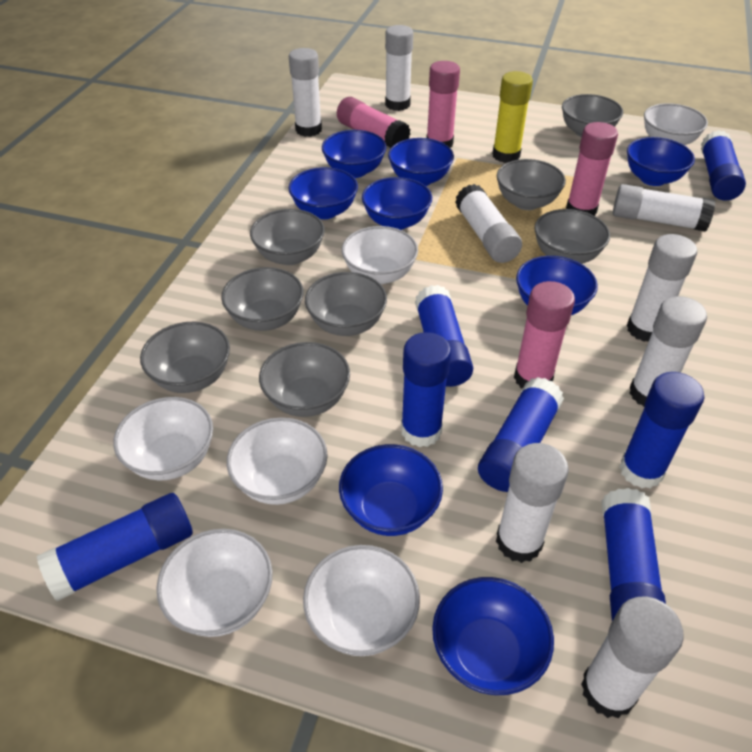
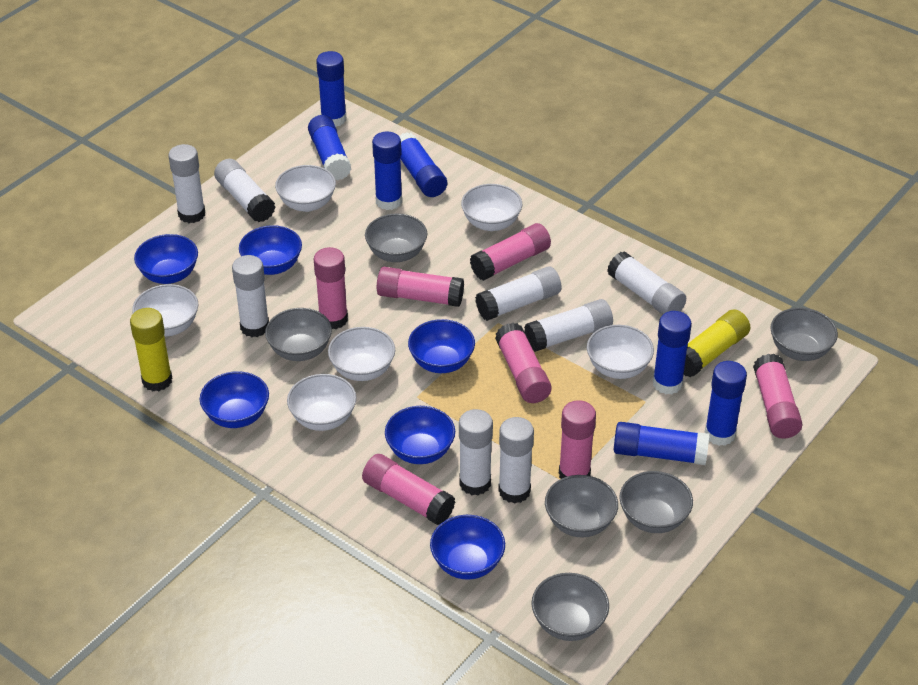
blue bowl: [289,167,358,219] [322,130,386,178] [339,444,443,536] [362,177,432,230] [388,138,454,186] [432,577,554,695] [516,256,598,315] [627,137,695,186] = 8 -> [134,234,198,284] [200,371,269,428] [239,225,302,275] [385,406,455,464] [408,319,475,373] [430,515,505,580] = 6
grey bowl: [140,322,230,393] [221,267,304,331] [250,209,325,265] [259,342,350,417] [305,272,387,336] [497,159,566,210] [535,209,610,264] [562,94,623,137] = 8 -> [265,308,332,361] [365,214,427,262] [531,573,609,641] [545,475,618,537] [619,471,693,533] [771,308,838,361] = 6
pink glue stick: [337,97,410,148] [426,61,460,148] [514,281,575,389] [566,122,618,216] = 4 -> [314,247,348,329] [362,454,455,525] [377,267,464,307] [470,223,551,281] [495,323,552,403] [559,400,596,479] [753,354,803,439] = 7
yellow glue stick: [492,71,533,163] = 1 -> [130,308,172,391] [684,309,750,377] = 2

